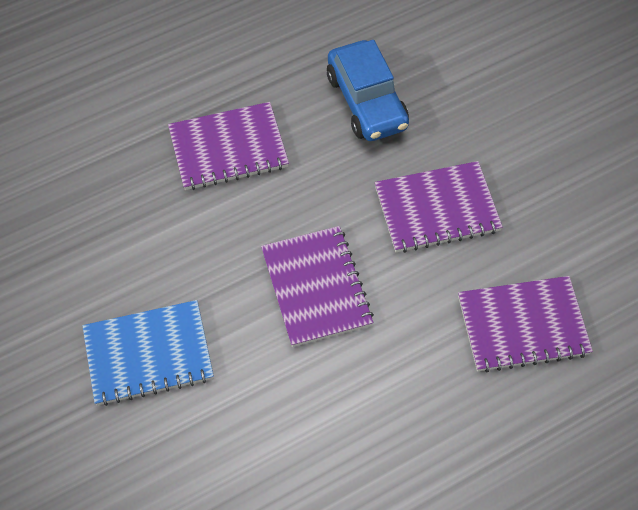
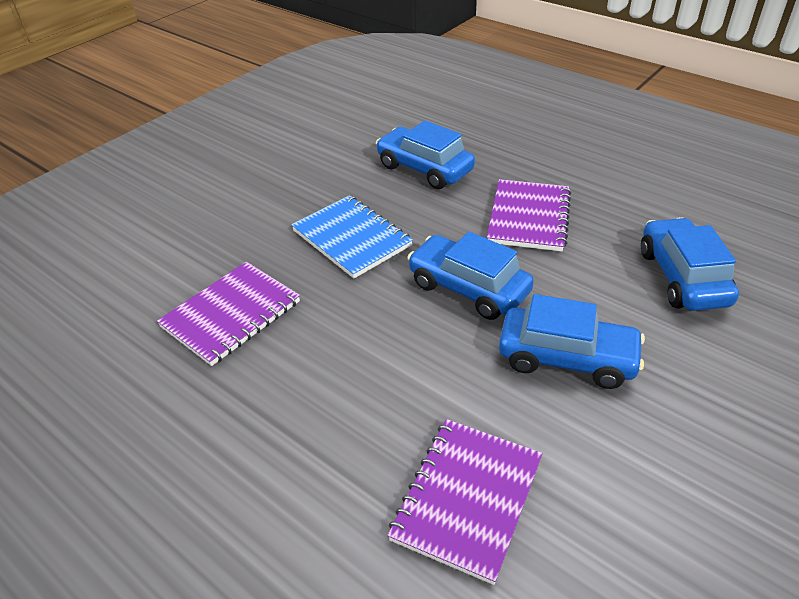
blue car: [327,40,409,141] = 1 -> [376,120,475,189] [407,232,534,320] [499,294,645,389] [641,217,739,311] = 4
purple notebook: [168,102,289,190] [261,226,374,347] [375,161,503,253] [458,276,593,372] = 4 -> [157,262,300,366] [387,419,543,585] [487,179,571,251] = 3

